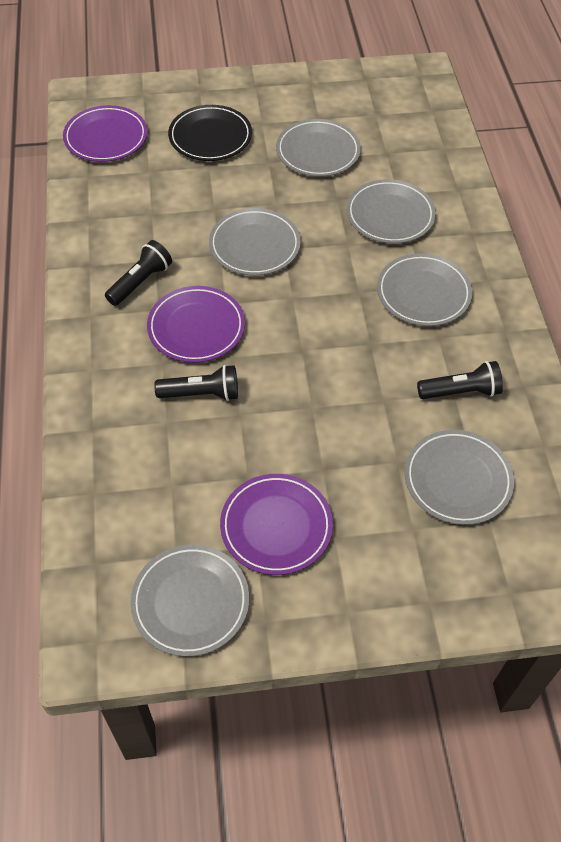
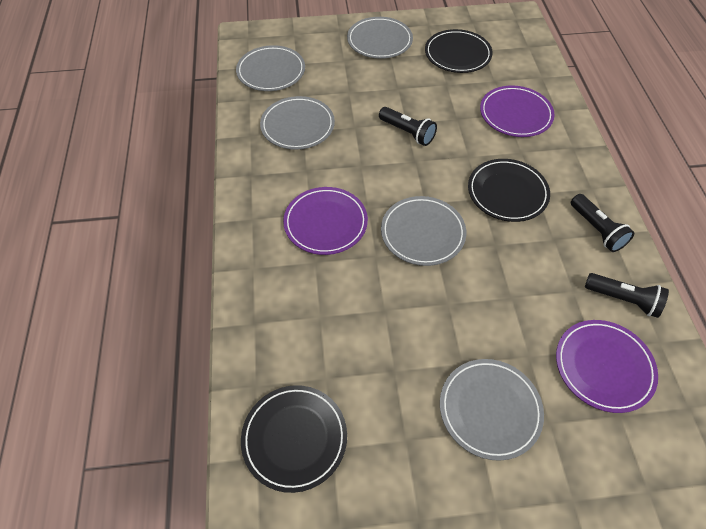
black plate: [168,105,252,161] = 1 -> [241,385,347,493] [425,29,493,73] [468,159,550,222] = 3
grey plate: [130,545,249,657] [209,208,301,276] [276,119,361,177] [346,179,436,244] [377,253,472,326] [405,430,514,525] = 6 -> [236,45,305,91] [260,96,335,150] [347,17,413,59] [381,196,466,266] [440,359,544,461] = 5

